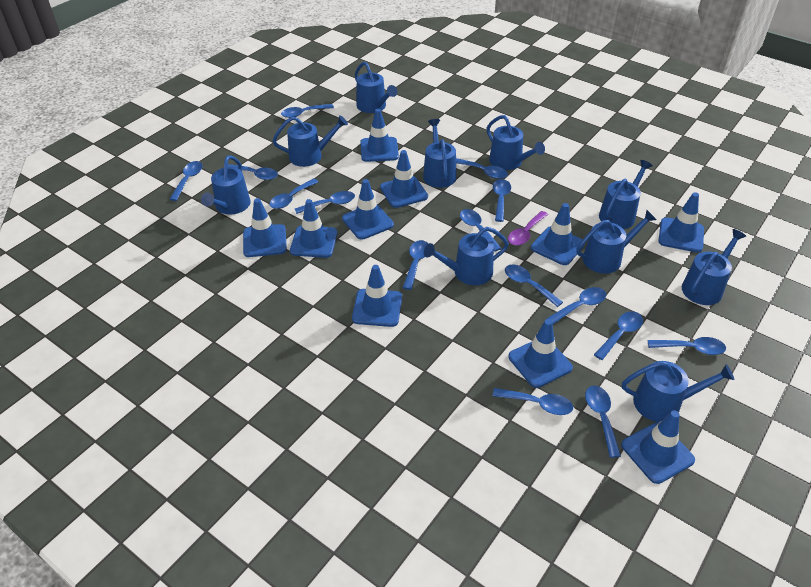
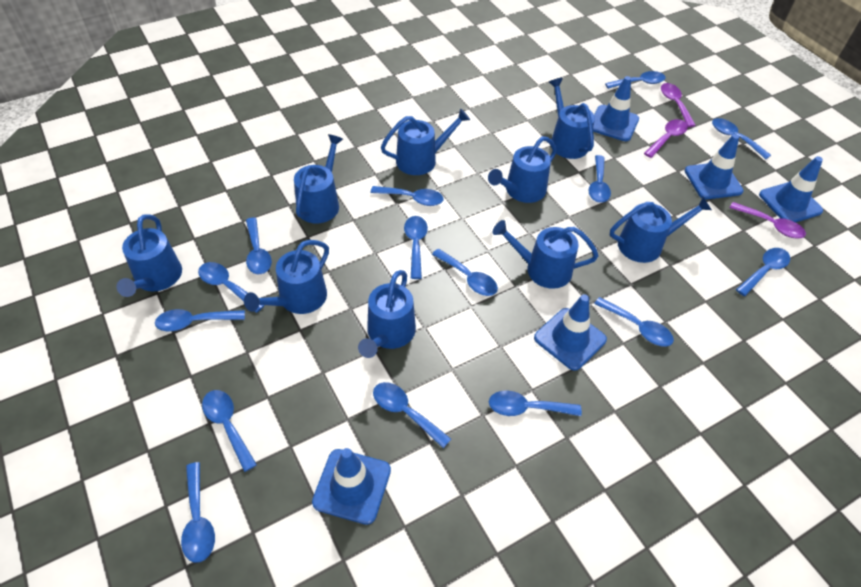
blue traffic cone: [243,198,287,257] [290,199,338,258] [342,179,394,240] [352,265,402,327] [360,109,399,162] [380,150,428,208] [508,319,573,388] [531,203,585,265] [621,410,695,484] [658,192,704,253] = 10 -> [312,448,391,525] [534,294,607,371] [593,76,639,141] [685,134,744,199] [759,156,823,222] = 5
blue watering can: [201,155,251,215] [273,115,348,167] [355,62,398,113] [423,119,457,188] [424,227,509,285] [487,115,545,170] [576,210,656,274] [599,160,653,229] [622,361,734,422] [682,229,746,305] = 10 -> [116,214,182,297] [244,240,329,314] [294,134,343,223] [358,270,416,358] [381,108,470,175] [488,136,557,203] [493,220,599,289] [549,78,595,159] [610,197,712,263] = 9
purple spoon: [508,211,548,246] = 1 -> [644,119,688,158] [661,83,696,127] [730,202,806,238] = 3

